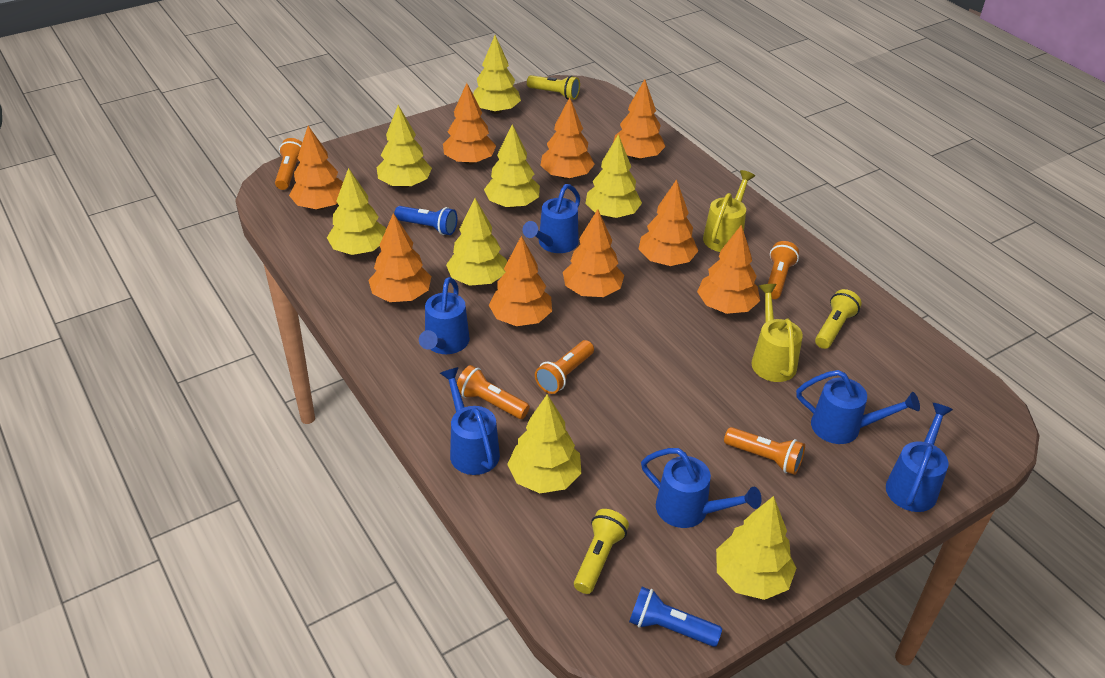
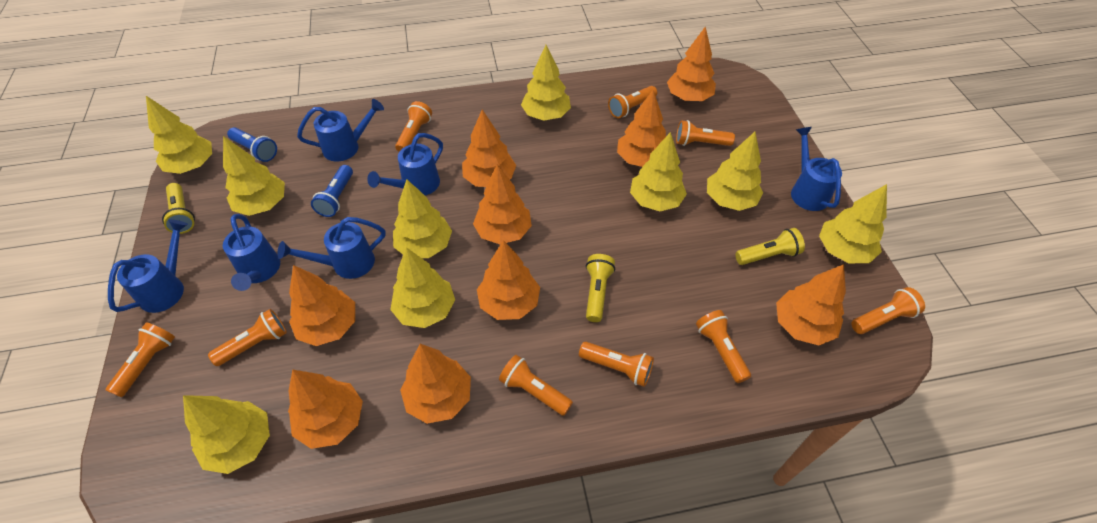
orange flashlight: [275,138,302,190] [457,365,530,419] [535,340,594,394] [724,427,805,475] [768,241,799,299] = 5 -> [106,322,175,397] [208,309,287,366] [395,101,432,152] [499,355,573,416] [579,342,654,387] [608,86,657,118] [676,120,735,146] [696,310,751,383] [851,287,925,334] = 9
yellow tree: [327,168,386,255] [377,105,432,188] [446,198,507,286] [473,35,521,114] [484,124,540,208] [507,394,581,493] [585,134,642,218] [716,496,797,600] = 8 -> [146,96,212,174] [183,395,270,474] [223,136,285,216] [390,247,455,328] [393,179,452,258] [521,45,571,120] [630,132,687,211] [707,132,763,211] [819,184,887,263] = 9
yellow watering can: [703,170,755,252] [751,284,803,382] = 2 -> none = 0

